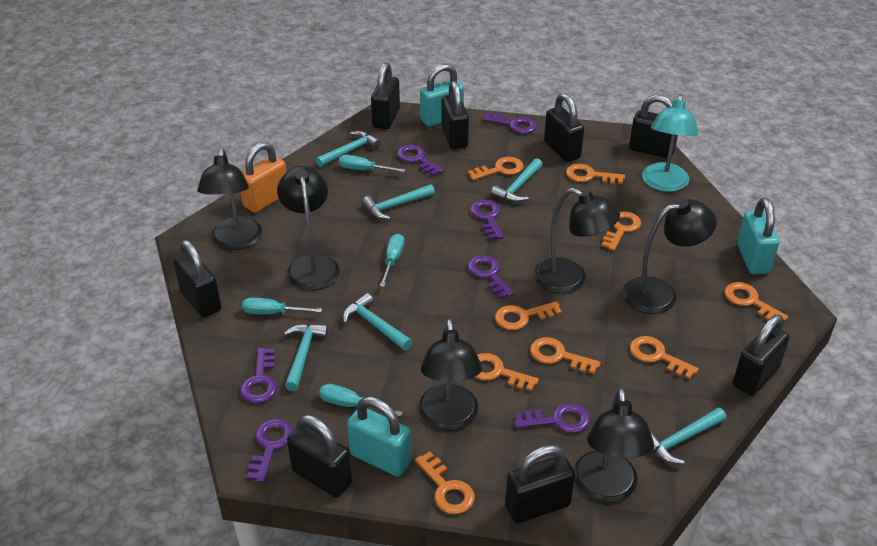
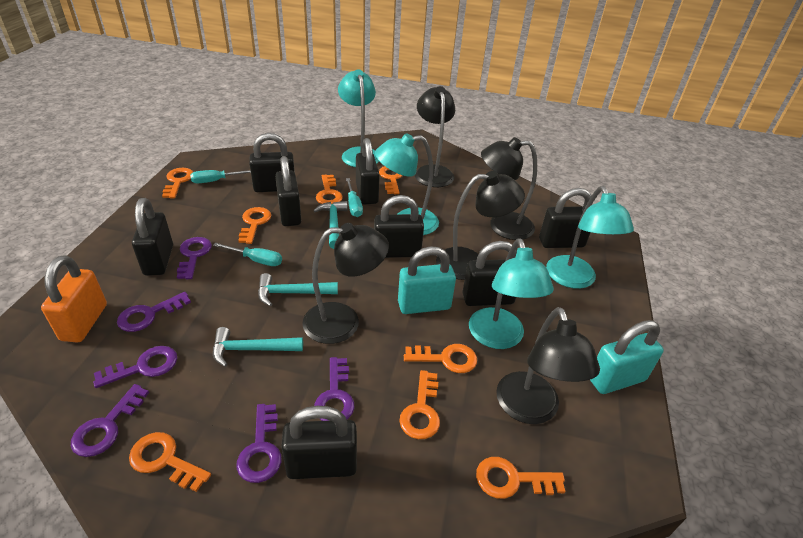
black lamp: [198,148,262,250] [277,166,340,290] [418,319,482,431] [533,188,620,294] [574,388,654,503] [622,199,717,314] = 6 -> [302,223,389,344] [415,86,455,187] [436,171,525,280] [481,137,537,240] [496,307,600,424] = 5
orange key: [415,452,475,514] [468,157,524,180] [475,353,539,391] [495,301,562,330] [530,337,601,374] [566,164,625,184] [601,211,641,251] [630,336,699,379] [725,282,788,321] = 9 -> [129,432,211,492] [162,168,193,198] [238,207,271,244] [316,175,343,204] [379,166,403,194] [399,370,440,439] [404,344,477,373] [476,457,565,499] = 8
purple key: [240,348,277,403] [247,419,293,483] [397,145,444,176] [468,255,514,299] [470,200,504,240] [483,113,537,134] [515,403,590,433] = 7 -> [71,384,149,457] [93,346,177,388] [117,292,191,332] [177,237,212,279] [236,404,282,483] [314,357,354,421] = 6
turquoise hammer: [284,324,328,391] [316,131,381,167] [343,293,412,350] [362,184,435,219] [491,158,543,203] [650,407,726,464] = 6 -> [213,327,303,367] [258,273,338,306] [313,201,347,249] = 3
turquoise lamp: [642,94,698,192] = 1 -> [338,69,379,167] [375,133,439,235] [469,238,554,349] [546,186,634,289] = 4
turquoise padlock: [347,396,412,477] [420,64,464,127] [737,198,779,274] = 3 -> [398,246,456,314] [590,320,664,394] = 2
turquoise screwdriver: [242,297,322,315] [319,384,403,417] [339,155,405,172] [380,234,404,287] = 4 -> [190,170,251,183] [213,243,282,266] [346,178,363,217] = 3

